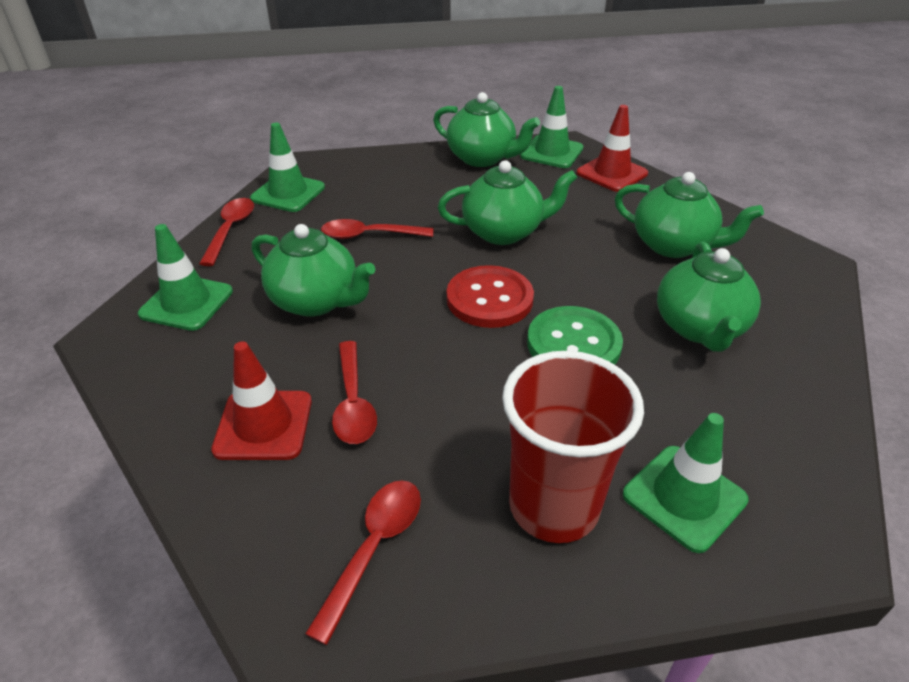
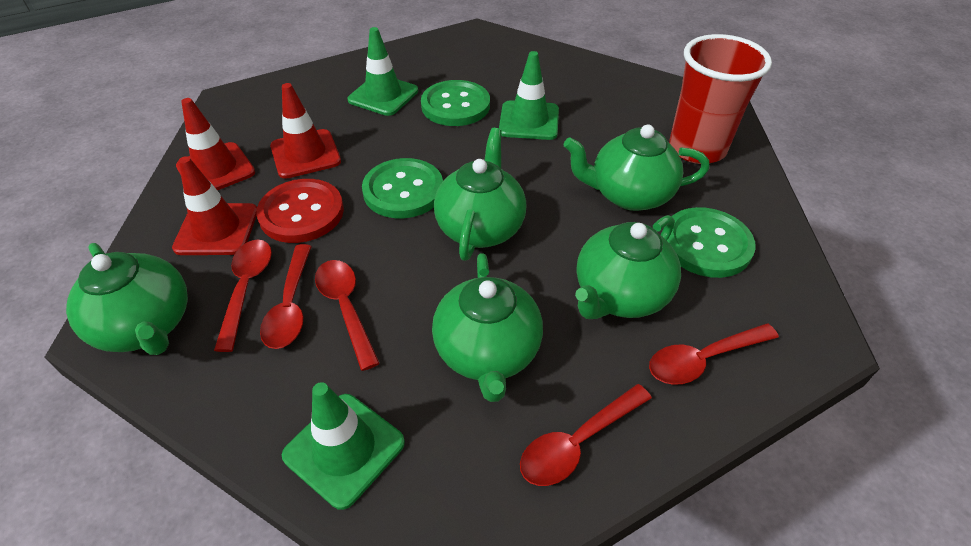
green button: [527,306,623,365] = 1 -> [362,158,443,218] [421,80,490,126] [667,207,756,278] = 3
green traffic cone: [138,224,233,331] [250,123,325,212] [520,86,583,168] [623,413,749,553] = 4 -> [282,382,405,510] [347,27,418,116] [499,51,559,140] = 3
red spoon: [199,198,254,266] [305,480,421,645] [321,219,433,239] [332,341,377,444] = 4 -> [214,240,272,352] [260,244,312,349] [315,260,380,371] [520,384,652,486] [649,323,779,385] = 5
red traffic cone: [211,341,312,460] [577,105,648,192] = 2 -> [172,156,257,255] [176,98,255,190] [270,83,341,179] = 3

